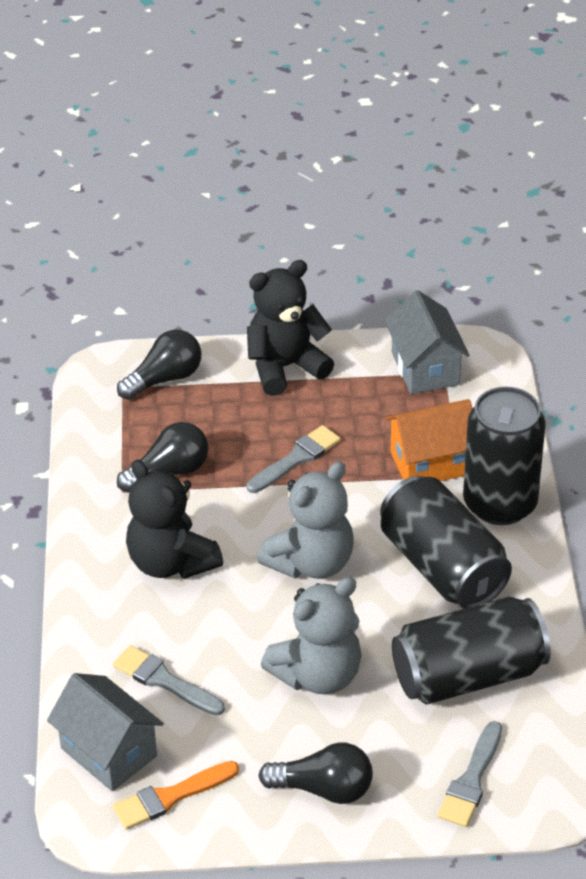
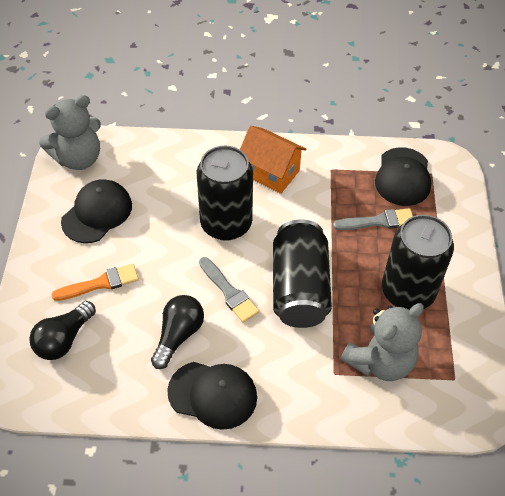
black cap: none = 0 -> [61,179,132,243] [167,362,257,430] [375,147,431,206] = 3
black light bulb: [117,330,201,400] [117,422,209,493] [258,742,373,804] = 3 -> [29,301,96,360] [151,295,204,369] = 2
black teddy bear: [126,460,223,579] [247,260,334,396] = 2 -> none = 0
grey brush: [113,645,225,716] [247,425,341,493] [438,721,502,827] = 3 -> [199,257,259,323] [333,208,413,230] = 2
grey house: [47,673,164,791] [385,290,470,394] = 2 -> none = 0

